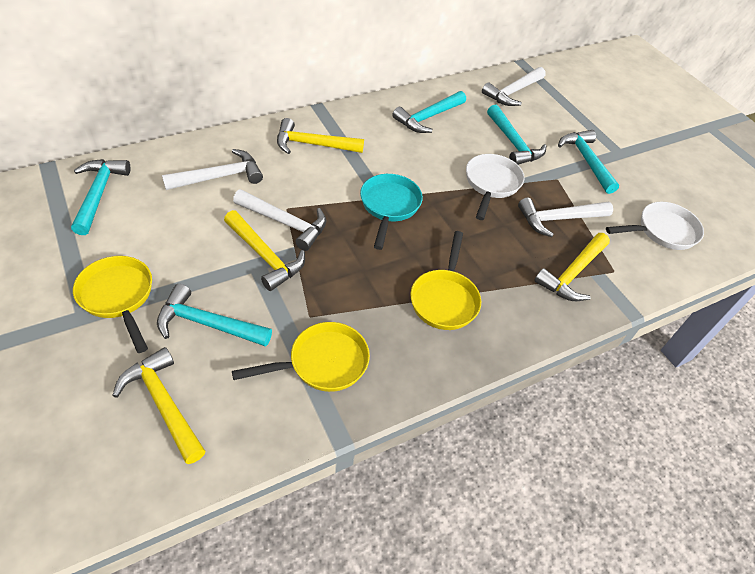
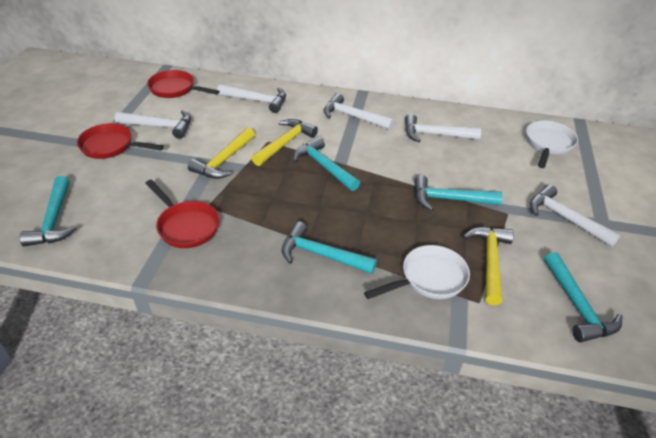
red pan: none = 0 -> [77,123,164,159] [145,180,219,248] [147,70,220,98] = 3
turquoise pan: [360,174,423,250] = 1 -> none = 0
white hammer: [162,149,263,190] [233,190,326,251] [482,67,546,106] [518,198,613,237] = 4 -> [115,110,191,139] [217,84,286,113] [323,93,394,130] [405,114,481,142] [530,184,621,247] = 5
yellow hammer: [112,347,205,464] [224,210,305,291] [277,118,364,154] [534,233,610,301] = 4 -> [188,127,255,179] [251,119,318,166] [463,227,514,305] = 3
yellow pan: [73,256,152,353] [232,322,370,392] [410,231,481,330] = 3 -> none = 0

